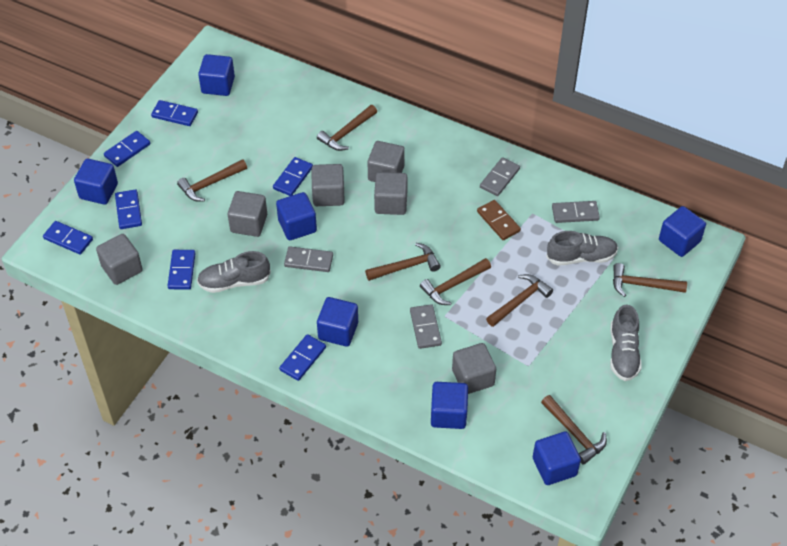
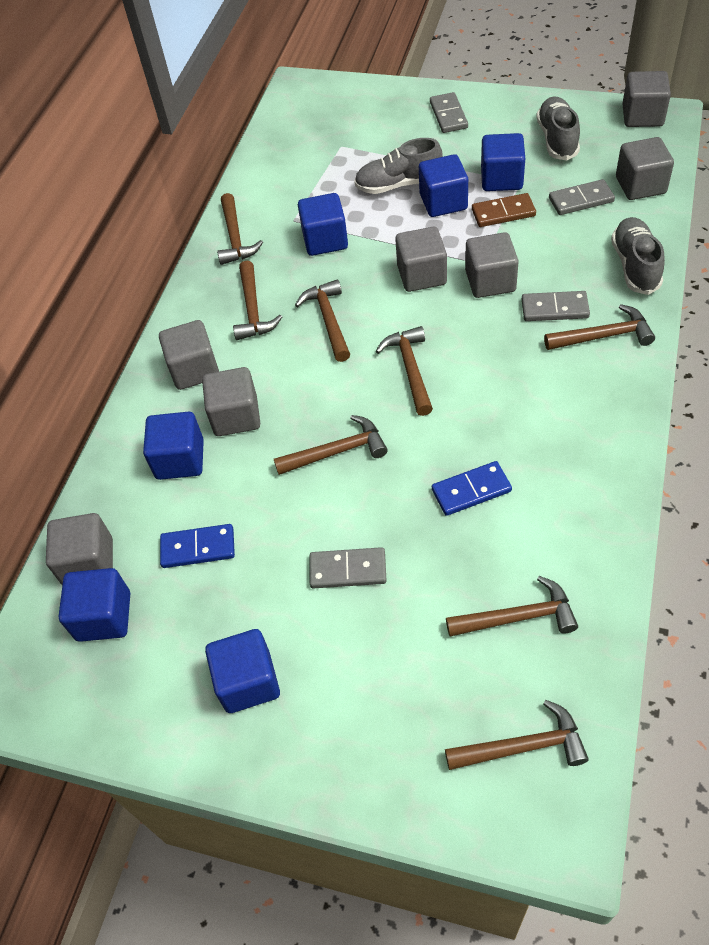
blue cube: [74,159,118,205] [198,54,235,96] [276,192,317,240] [317,297,358,346] [431,382,468,429] [533,431,581,485] [659,206,706,257] = 7 -> [59,568,130,642] [143,412,204,480] [205,629,280,713] [298,193,348,256] [419,154,468,217] [481,133,525,191] = 6
blue domino: [43,221,93,255] [104,131,150,167] [115,189,142,229] [151,100,198,126] [168,250,196,290] [273,157,313,196] [279,334,326,381] = 7 -> [160,524,235,568] [432,461,512,516] = 2
brown hammer: [177,159,247,202] [317,105,377,151] [365,243,441,281] [420,258,491,305] [486,274,553,327] [541,395,607,465] [613,263,687,297] = 7 -> [217,193,263,265] [233,260,282,340] [274,415,388,475] [295,279,350,362] [376,326,433,416] [445,700,589,770] [446,576,578,637] [544,304,655,350] = 8
grey cube: [96,234,143,285] [228,191,267,237] [311,164,345,206] [368,141,405,182] [374,172,408,215] [452,343,496,394] = 6 -> [46,513,113,585] [159,320,219,390] [202,367,260,436] [395,227,447,292] [465,232,519,298] [616,137,674,200] [622,71,671,127] = 7

